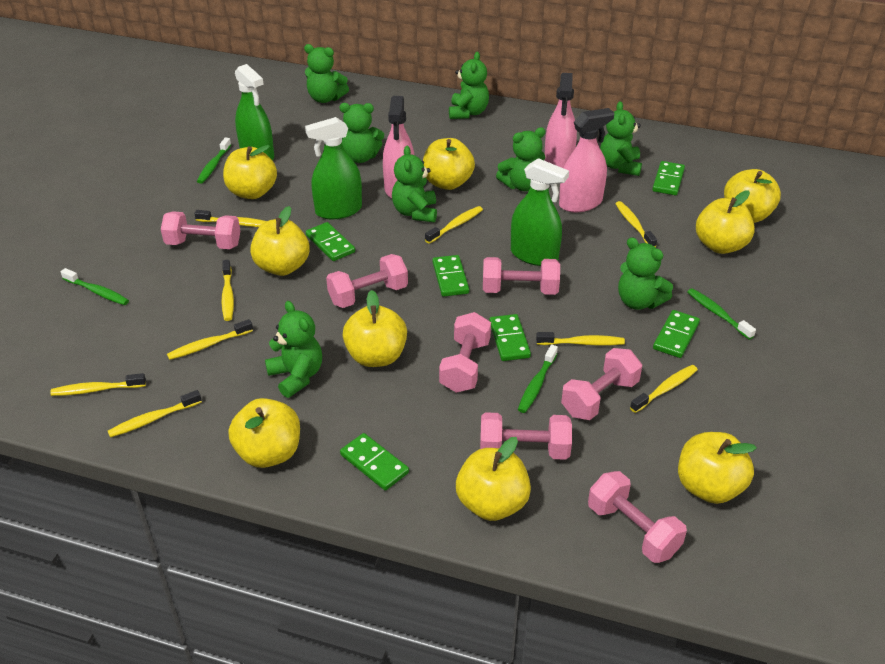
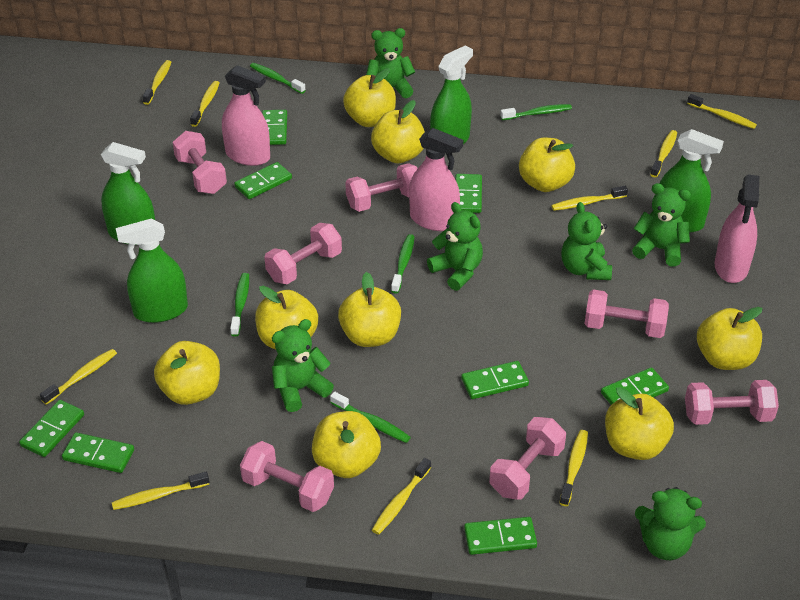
green domino: [306,222,355,261] [340,433,409,490] [433,255,469,297] [489,314,531,361] [652,161,685,195] [653,310,700,358] = 6 -> [19,400,84,457] [62,432,134,473] [234,162,292,199] [262,110,287,145] [455,174,482,213] [461,361,529,399] [464,517,537,555] [601,368,669,405] = 8
green spray bottle: [235,64,274,160] [305,117,362,219] [511,158,569,266] = 3 -> [101,142,155,245] [116,218,188,323] [430,45,473,144] [659,129,724,233] = 4
green teddy bear: [265,301,322,398] [304,44,349,103] [340,103,384,163] [392,146,437,222] [449,52,489,119] [496,127,545,191] [600,101,642,176] [618,237,673,310] = 8 -> [272,319,334,412] [366,28,415,98] [427,202,483,291] [561,202,612,280] [632,183,691,267] [635,487,706,560] = 6
green toothbrush: [61,268,129,305] [197,137,231,183] [518,344,558,413] [687,288,756,340] = 4 -> [230,273,249,337] [250,63,306,94] [330,391,411,443] [391,234,415,293] [500,104,572,120] = 5

